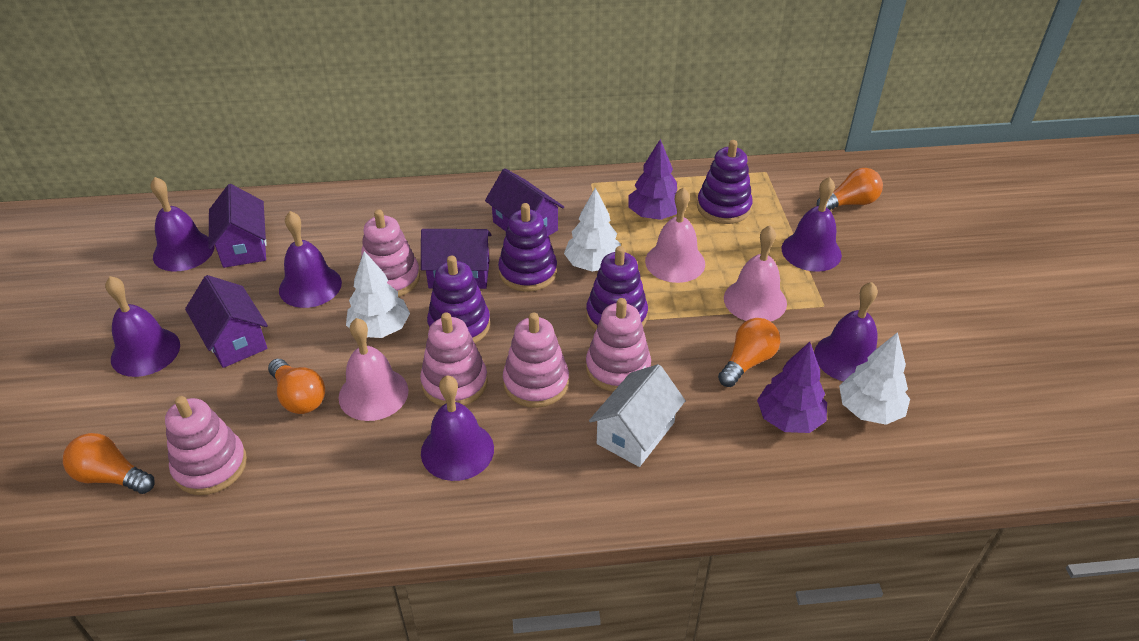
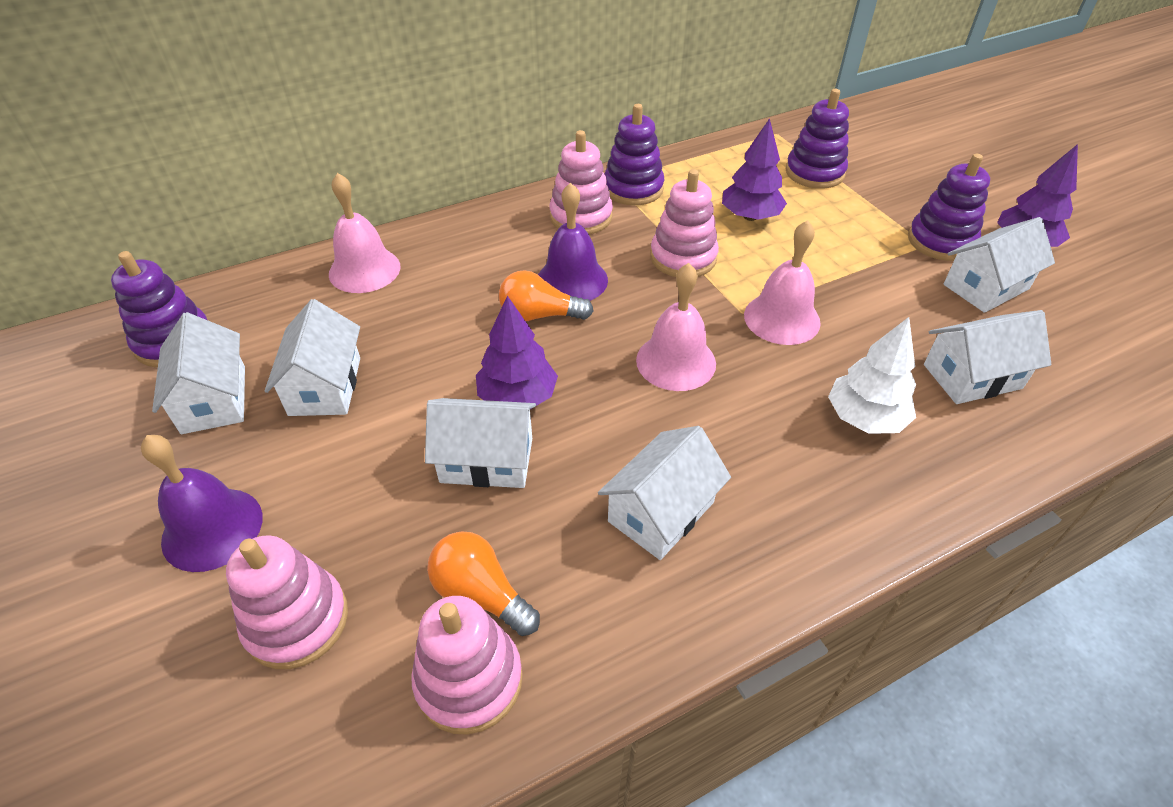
orange light bulb: [63,433,155,494] [268,359,325,414] [718,318,780,387] [816,168,883,210] = 4 -> [427,532,540,636] [499,270,593,321] = 2
pink stacking toy: [165,396,247,495] [360,209,420,297] [420,312,488,406] [503,312,569,408] [586,298,651,392] = 5 -> [226,535,348,669] [411,596,523,735] [549,130,613,234] [650,169,719,277] = 4
purple bell: [105,276,180,377] [151,177,214,272] [279,211,342,308] [421,375,494,481] [781,177,842,272] [814,282,878,381] = 6 -> [141,435,263,572] [538,182,608,301] = 2
purple house: [185,275,268,368] [209,184,267,268] [421,229,491,289] [485,168,564,236] = 4 -> none = 0
purple tree: [628,139,677,220] [757,342,827,433] = 2 -> [476,295,558,409] [722,118,787,221] [997,144,1078,247] = 3
white house: [589,364,686,467] = 1 -> [152,312,245,434] [265,299,360,416] [425,398,536,488] [598,426,731,560] [924,310,1051,404] [944,217,1055,313] = 6
white tree: [346,251,410,338] [564,188,621,272] [839,332,910,425] = 3 -> [828,317,916,434] = 1

